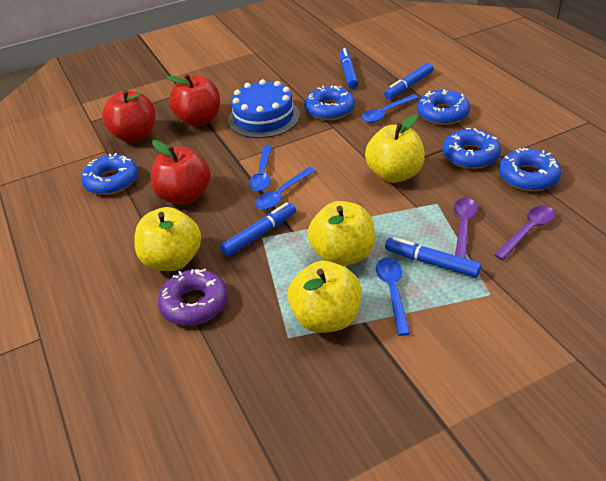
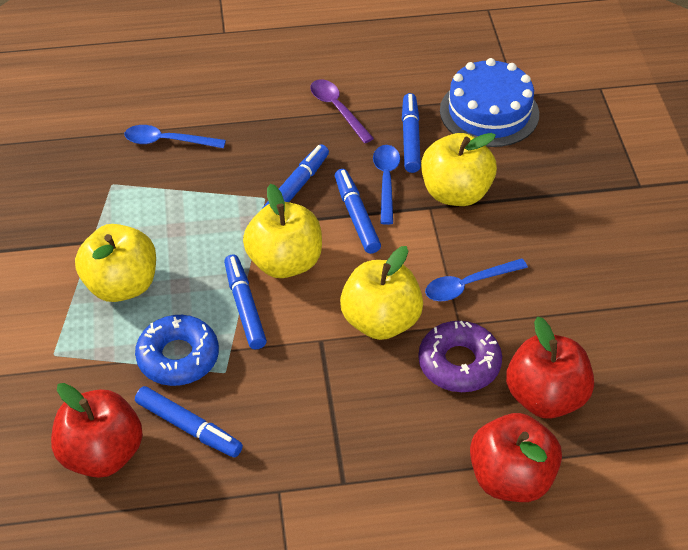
blue donut: [81,153,138,195] [304,85,355,120] [417,89,470,125] [442,128,501,169] [499,148,561,191] = 5 -> [135,315,219,386] = 1
blue marker: [220,202,296,257] [340,48,358,89] [384,63,434,99] [385,237,481,278] = 4 -> [135,386,243,457] [224,254,267,349] [262,144,329,209] [335,169,381,254] [402,93,421,173] = 5
blue spoon: [249,145,272,192] [255,167,315,210] [361,94,418,123] [376,258,410,336] = 4 -> [124,125,226,148] [373,145,400,225] [425,258,528,301] = 3
purple spoon: [454,198,478,258] [494,205,555,260] = 2 -> [310,79,374,143] = 1

